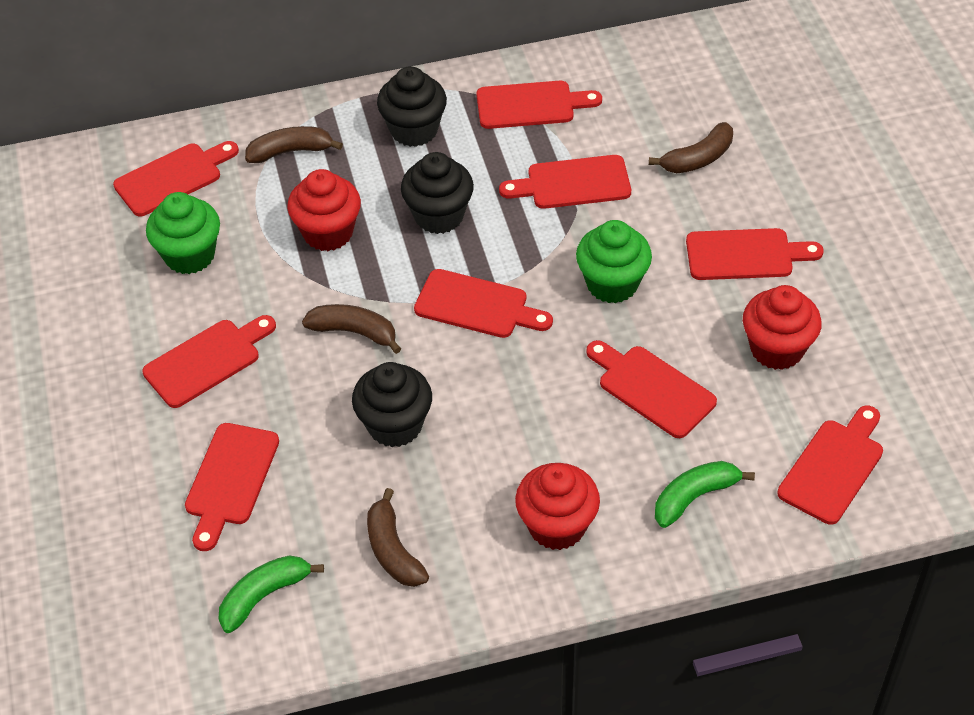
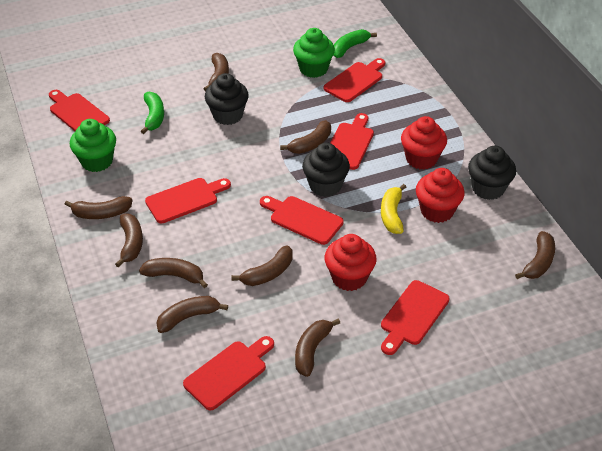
brown banana: [245,126,343,163] [302,304,401,354] [367,488,429,587] [649,122,733,173] = 4 -> [64,196,133,219] [115,213,143,267] [139,258,208,288] [156,296,228,333] [203,53,229,91] [231,245,293,286] [280,120,331,154] [295,318,340,377] [515,231,555,279] = 9
red cutting board: [113,141,239,216] [142,315,276,408] [185,423,279,551] [414,269,553,338] [476,81,602,129] [499,155,631,209] [586,340,717,438] [686,228,824,280] [777,406,883,525] = 9 -> [49,90,110,131] [145,178,231,223] [183,336,274,411] [260,196,344,245] [324,58,385,102] [330,113,374,170] [381,280,450,355] = 7
yellow banana: none = 0 -> [381,184,406,234] = 1

